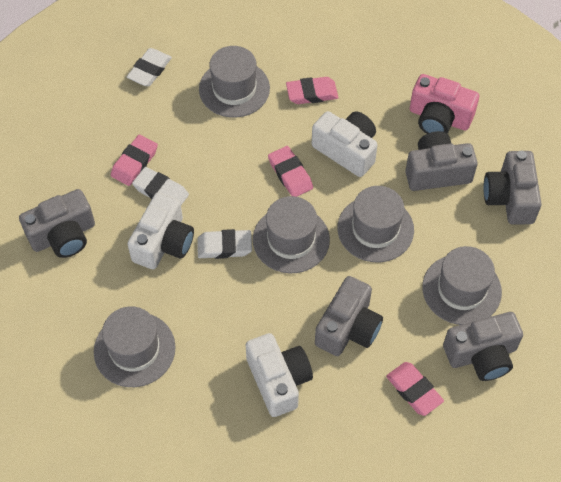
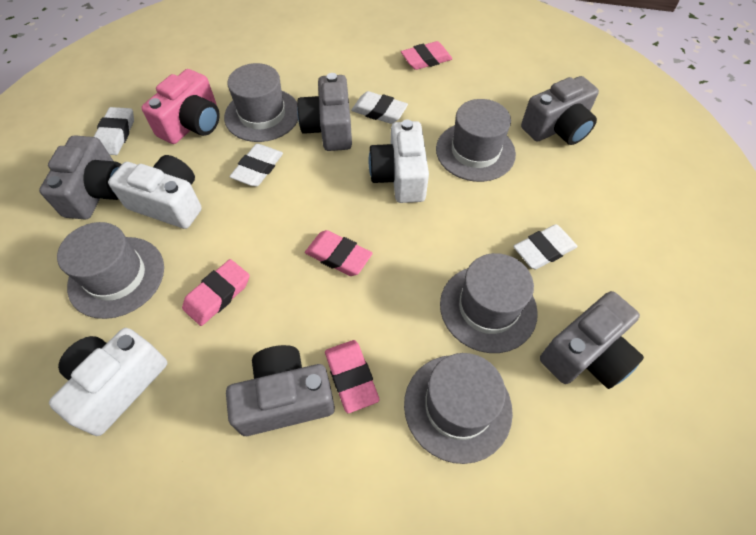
white eraser: [127,48,172,86] [132,167,189,205] [197,229,252,259] = 3 -> [94,107,134,155] [229,144,283,186] [351,91,408,124] [513,224,577,269] = 4

